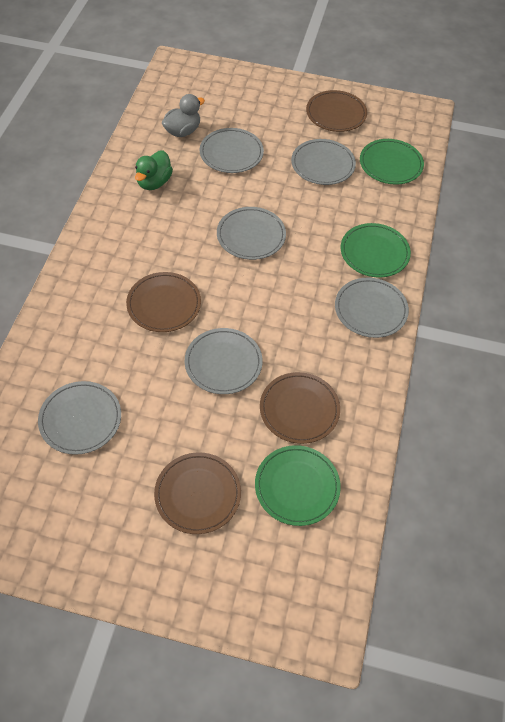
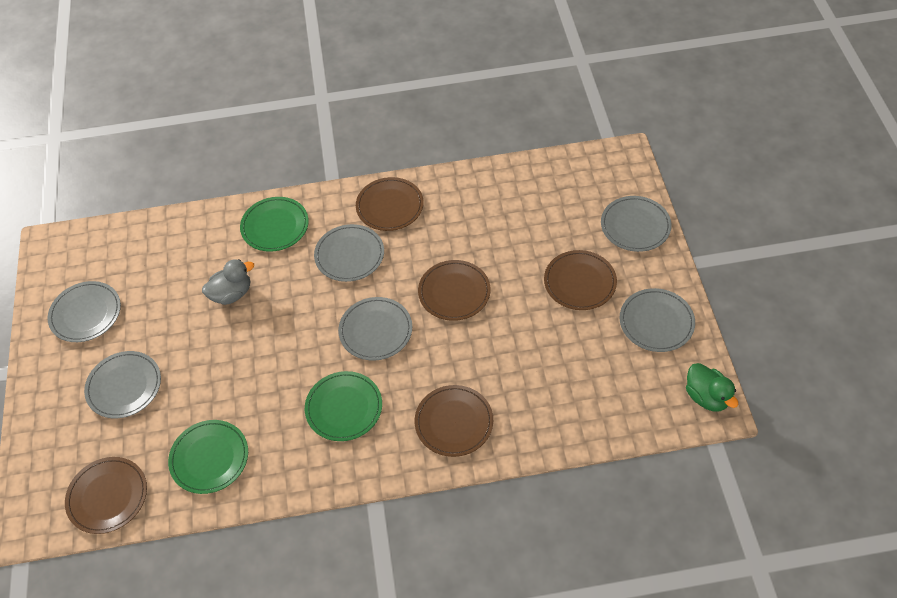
brown plate: [126,272,201,332] [154,452,241,534] [260,372,340,444] [306,90,367,132] = 4 -> [65,457,147,534] [356,177,424,231] [415,385,493,457] [418,260,491,321] [544,250,617,310] = 5

